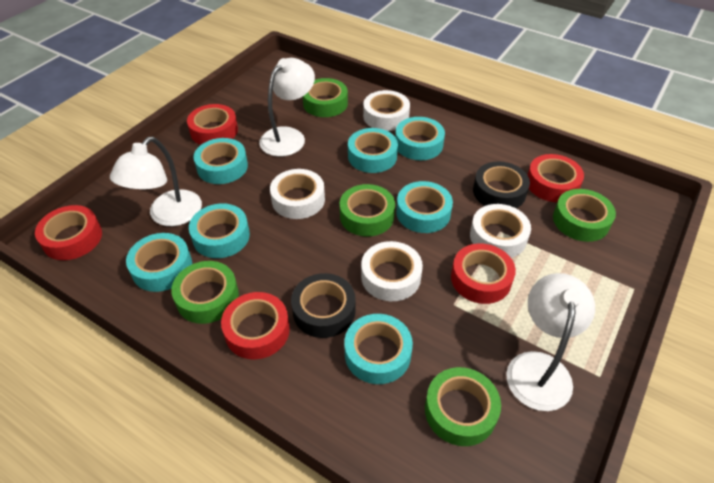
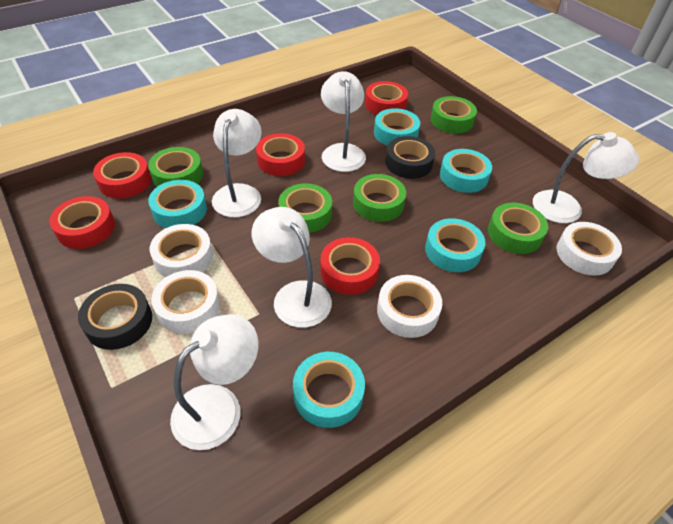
turquoise tape: [126,233,192,292] [189,203,250,258] [194,138,248,184] [344,314,413,384] [348,128,398,173] [395,117,445,160] [396,181,453,233] = 7 -> [148,180,207,228] [293,352,365,428] [374,108,420,146] [425,218,485,272] [440,149,492,193] = 5
white lamp: [110,137,202,226] [259,58,315,157] [506,273,595,411] = 3 -> [170,314,259,450] [212,109,262,217] [252,207,332,328] [321,71,366,172] [533,132,639,223] = 5

